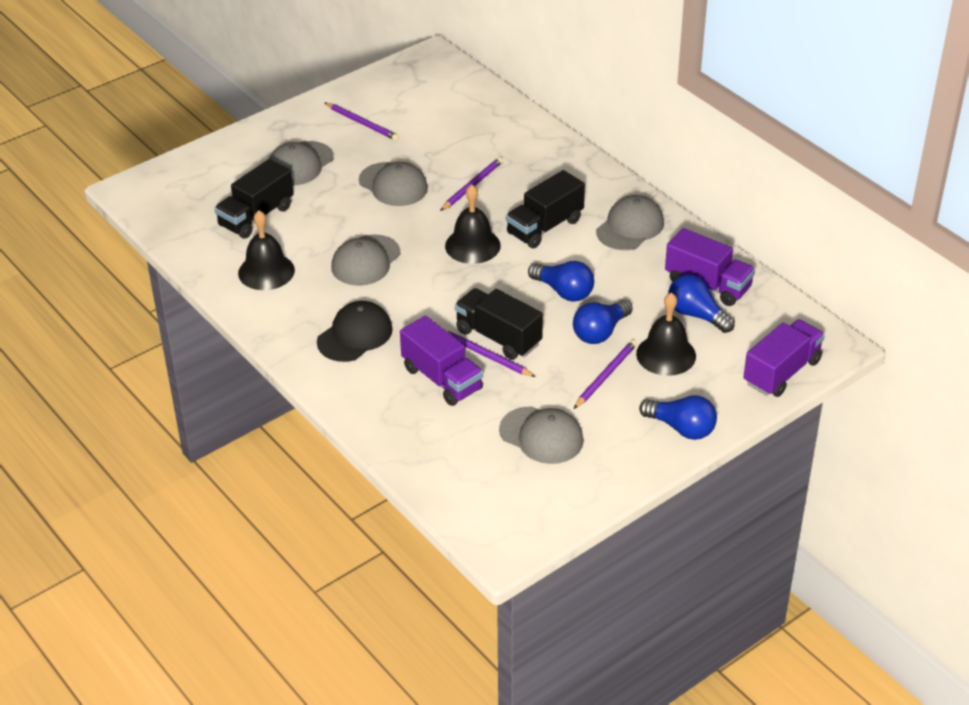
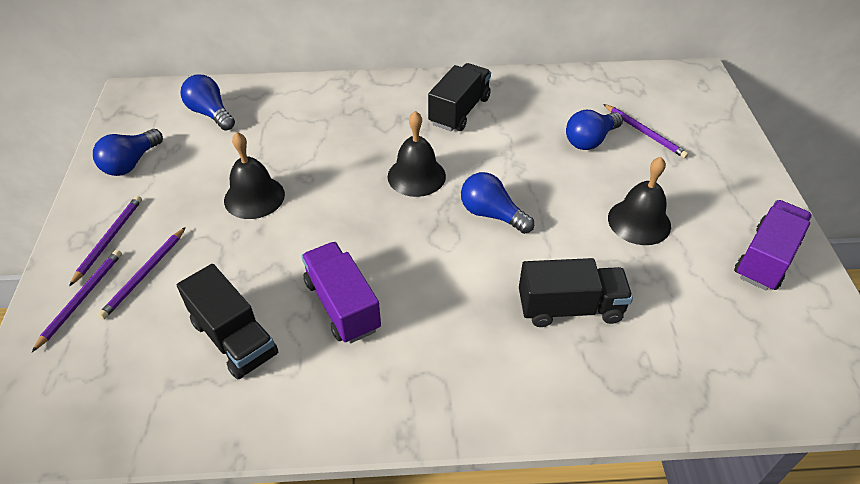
black cap: [317,301,393,362] = 1 -> none = 0
grey cap: [269,141,334,185] [331,234,401,286] [359,162,428,206] [499,407,584,464] [596,195,664,250] = 5 -> none = 0
purple truck: [400,316,483,406] [665,228,755,306] [744,319,825,397] = 3 -> [301,242,381,343] [734,200,812,290] = 2

